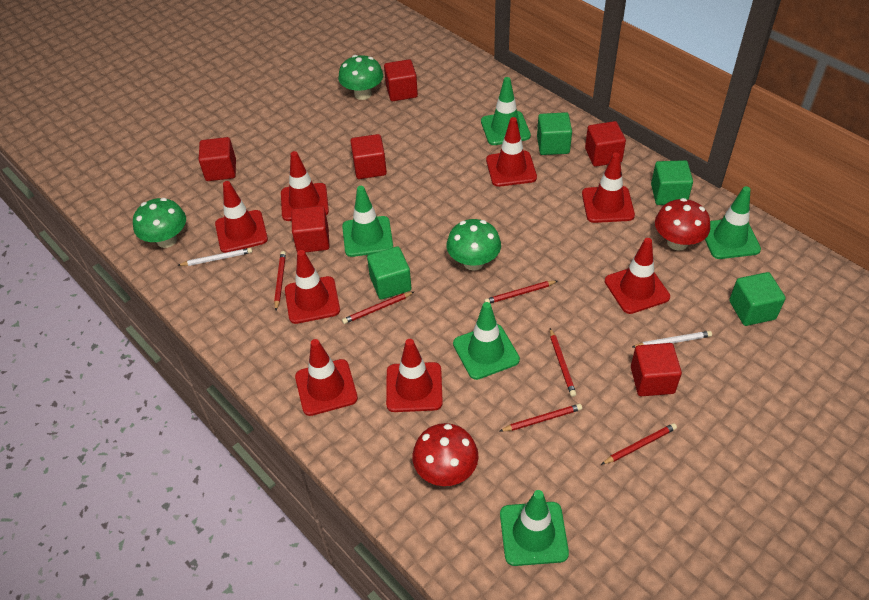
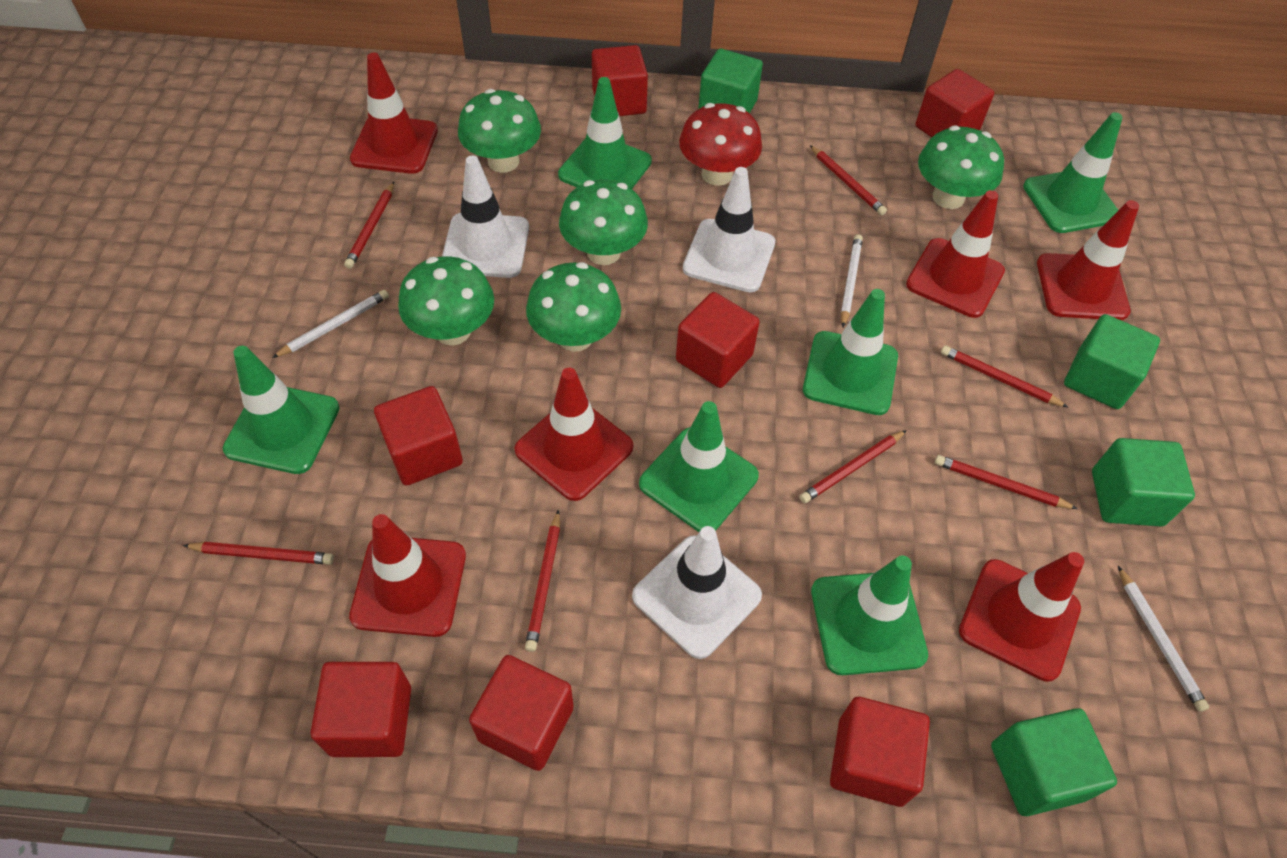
green mushroom: [133,198,186,248] [338,55,383,100] [447,219,501,271] = 3 -> [398,256,494,345] [458,89,541,173] [526,262,621,352] [559,180,648,265] [918,126,1004,209] = 5
green traffic cone: [342,186,393,257] [453,302,520,380] [481,77,531,145] [500,490,569,566] [705,186,761,259] = 5 -> [223,346,340,474] [558,77,652,189] [639,401,759,532] [803,289,898,415] [811,555,928,675] [1023,112,1123,233] = 6
red cube: [199,137,236,181] [291,206,330,252] [350,134,387,179] [384,59,418,101] [585,121,626,167] [631,343,682,396] = 6 -> [311,662,411,757] [374,386,463,486] [469,655,574,771] [592,45,648,116] [676,292,760,388] [830,697,930,807] [916,69,994,137] = 7
red mushroom: [412,423,479,486] [655,198,710,251] = 2 -> [679,103,762,186] = 1
red pencil: [274,251,286,310] [342,292,414,324] [484,281,557,304] [500,404,582,431] [550,328,576,397] [601,423,677,465] = 6 -> [183,542,334,565] [344,182,394,269] [525,510,560,652] [799,430,907,503] [810,145,887,215] [935,455,1078,509] [941,346,1068,407] = 7
red traffic cone: [215,181,268,253] [281,151,329,221] [285,250,340,324] [295,339,358,416] [386,339,443,412] [486,117,537,187] [582,153,635,223] [605,238,670,314] = 8 -> [349,514,466,637] [350,53,438,174] [514,368,633,501] [906,190,1005,318] [959,552,1084,682] [1037,200,1139,320] = 6
white pencil: [177,248,252,266] [632,331,712,348] = 2 -> [272,290,389,358] [841,234,863,327] [1118,566,1209,712] = 3
white traffic cone: none = 0 -> [442,156,529,278] [632,526,762,659] [683,167,775,292] = 3

